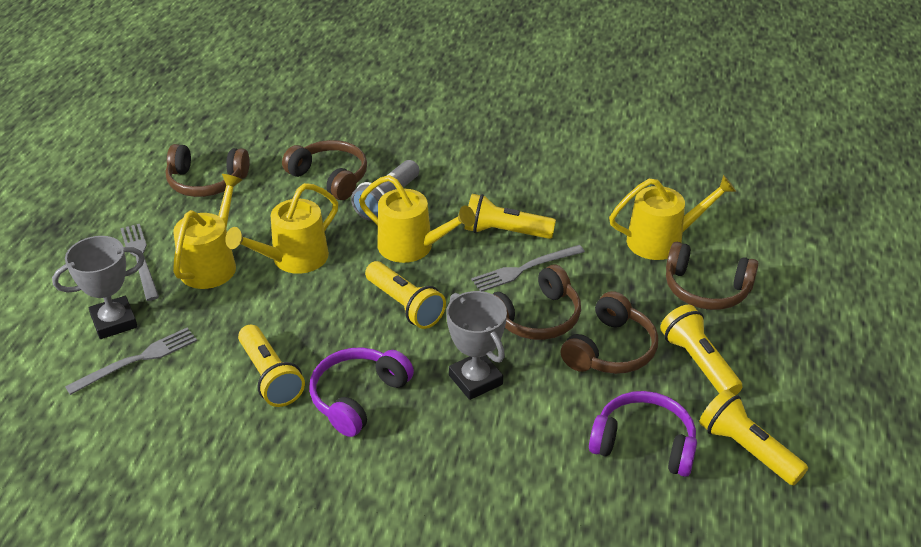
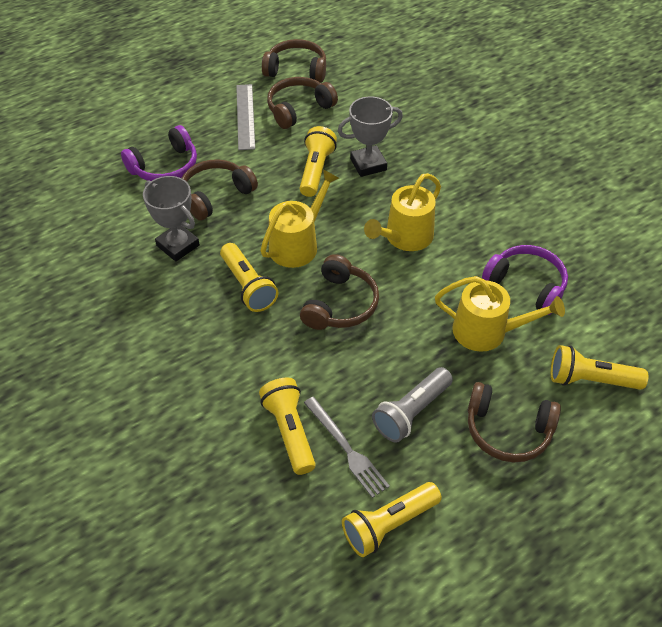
grey fork: [65,328,197,395] [120,224,159,301] [471,245,585,291] = 3 -> [304,397,390,498] = 1
grey ruler: none = 0 -> [236,84,255,150] = 1
yellow watering can: [173,174,242,289] [225,183,338,274] [359,175,475,263] [609,175,736,260] = 4 -> [260,169,339,268] [364,173,441,251] [435,276,565,352] = 3

